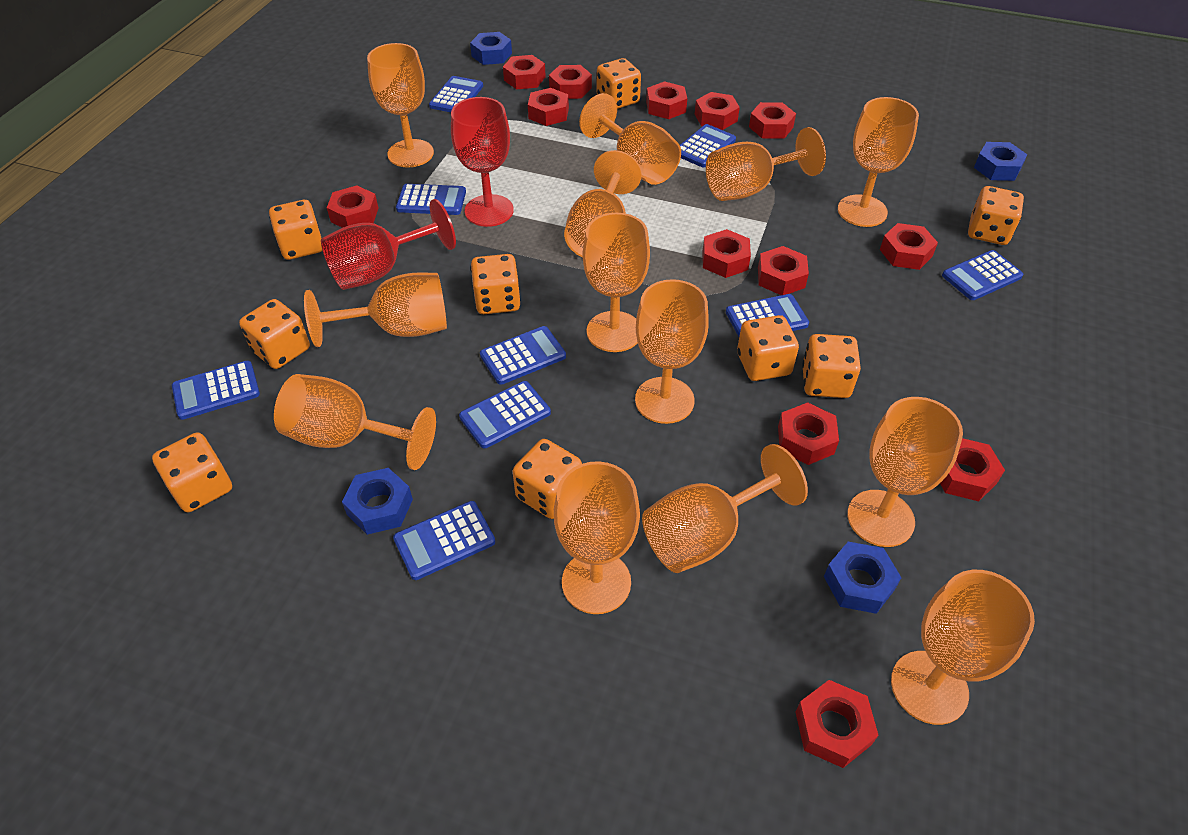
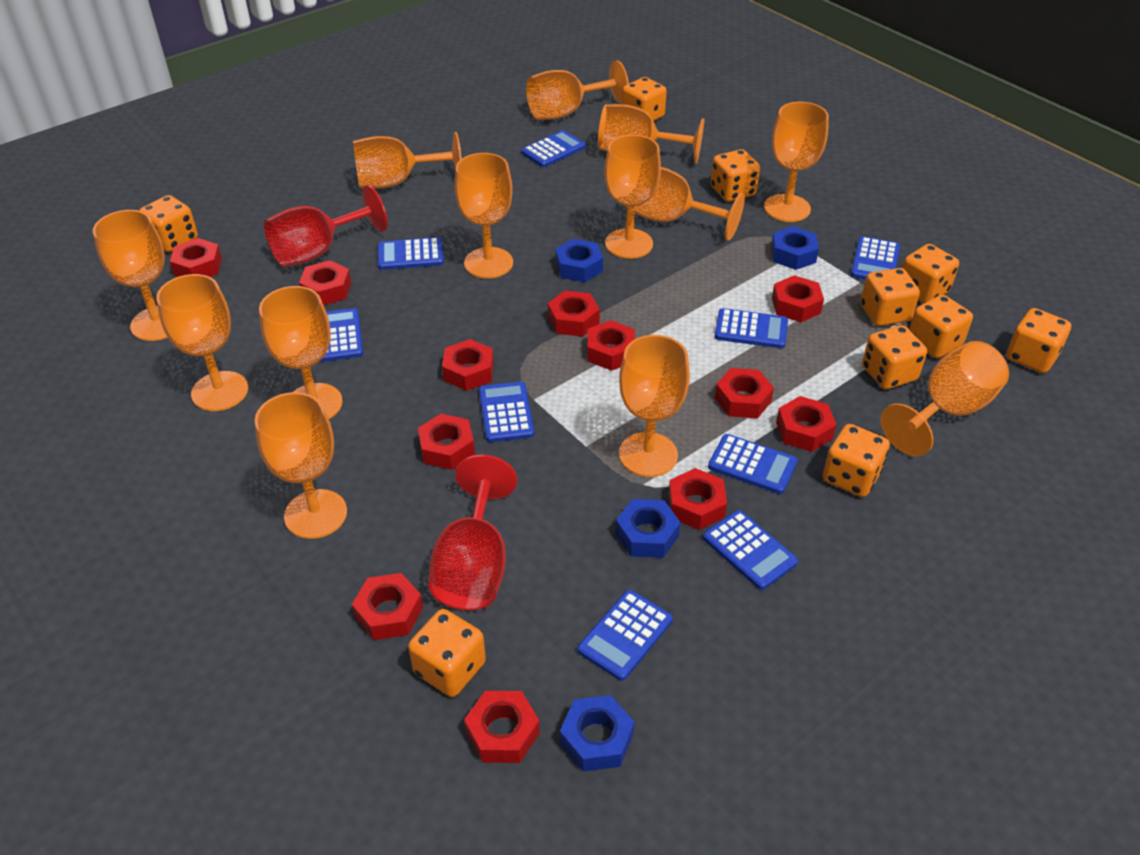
orange dice: [152,432,232,512] [239,299,310,369] [269,200,323,260] [471,254,521,314] [513,439,582,519] [597,58,641,109] [737,315,799,381] [802,334,861,398] [968,186,1024,245] = 9 -> [139,195,198,252] [408,609,486,697] [622,77,667,121] [711,149,760,202] [823,424,890,497] [861,268,920,326] [862,325,927,389] [902,244,959,303] [909,295,973,359] [1006,308,1071,373] = 10
red nut: [327,185,378,228] [503,55,546,89] [528,88,569,126] [549,65,592,99] [646,81,687,119] [695,92,740,130] [703,229,751,278] [749,102,796,139] [758,246,809,295] [778,402,839,465] [795,680,879,768] [880,223,938,270] [940,438,1005,501] = 13 -> [170,238,222,277] [299,260,351,305] [352,573,423,640] [418,414,475,470] [442,339,494,391] [464,691,540,763] [548,291,600,337] [587,320,635,371] [668,468,727,530] [715,368,774,418] [772,275,824,322] [776,396,836,452] = 12

